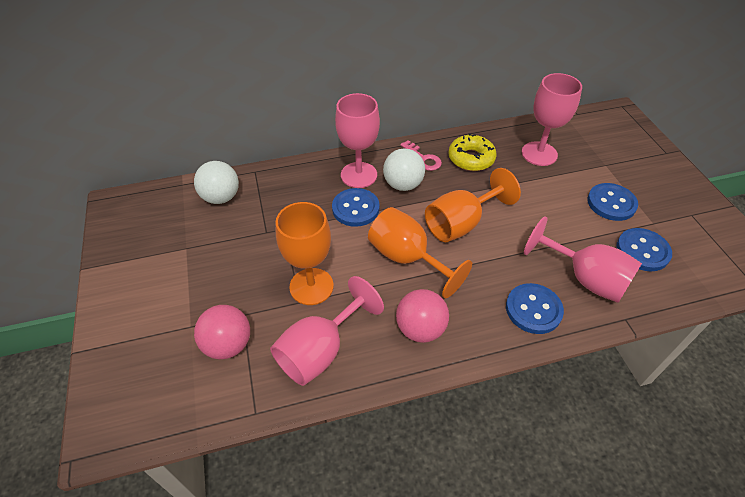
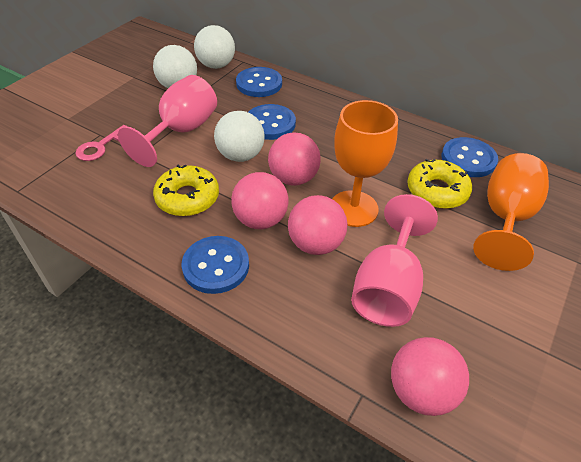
orange goblet: [276,202,334,305] [368,207,472,298] [425,168,521,242] = 3 -> [332,100,398,227] [473,153,549,271] = 2
pink ball: [194,305,250,359] [396,289,449,343] = 2 -> [231,172,289,229] [268,133,320,186] [288,195,348,255] [391,337,469,416] = 4
pink goblet: [270,276,384,386] [335,93,380,188] [522,73,582,166] [524,216,642,303] = 4 -> [118,75,217,167] [351,194,438,327] = 2
white ball: [194,161,239,204] [383,148,425,191] = 2 -> [153,45,197,88] [194,25,235,69] [214,111,265,162] = 3
yellow donut: [448,133,497,171] = 1 -> [153,164,219,216] [407,159,472,209] = 2

